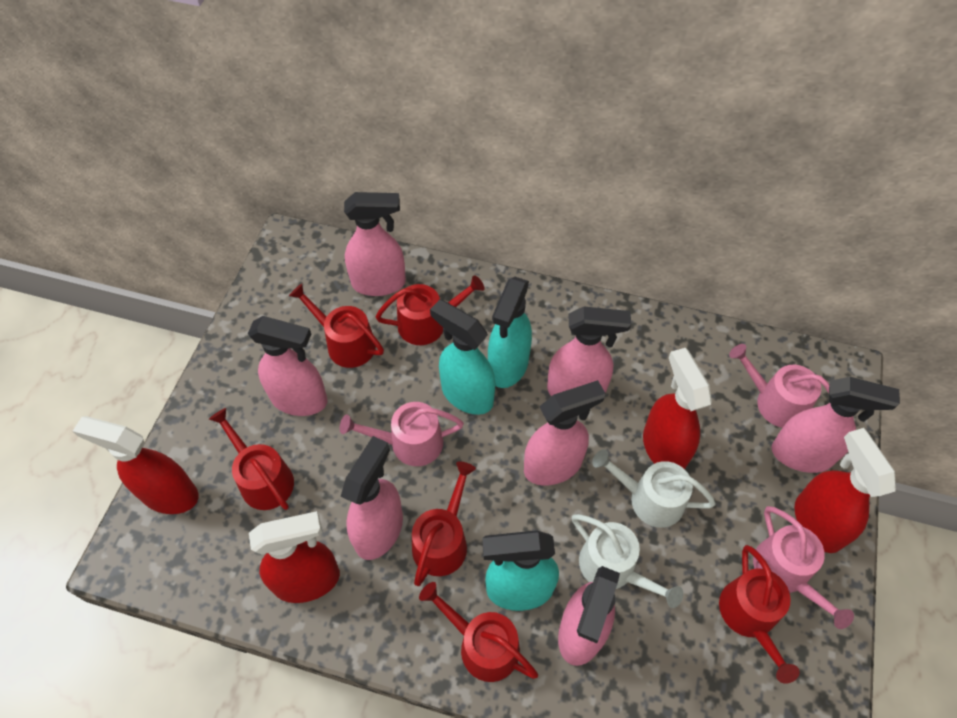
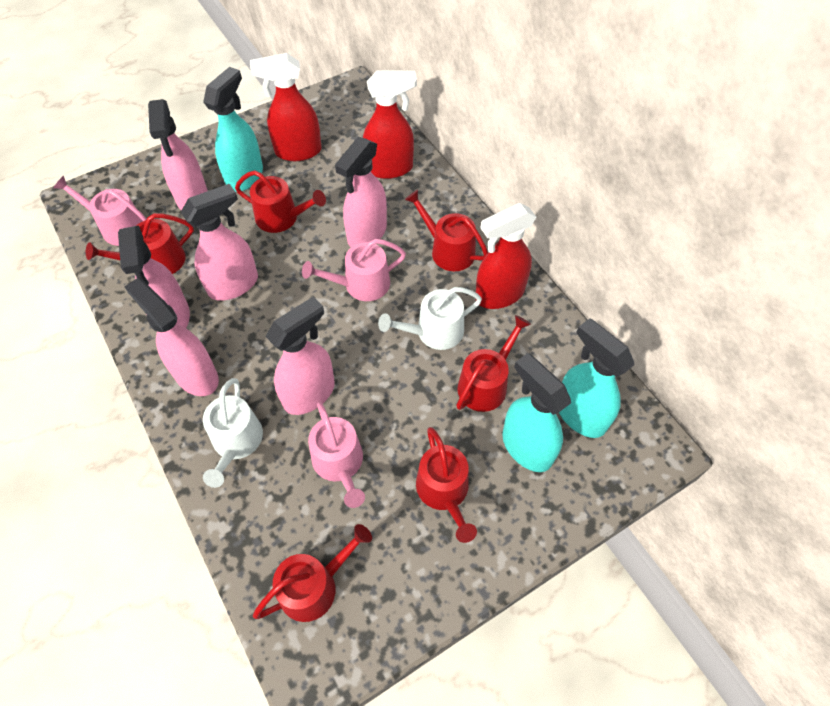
pink spray bottle: [248,316,328,416] [340,436,403,560] [344,192,406,296] [524,380,606,486] [547,307,631,396] [558,566,620,666] [771,377,900,473] = 7 -> [118,226,190,328] [125,278,219,396] [148,99,208,210] [181,184,258,301] [265,297,335,415] [335,137,387,247] = 6
red spray bottle: [73,416,199,514] [249,511,340,603] [643,348,712,469] [795,428,896,553] = 4 -> [250,53,322,161] [363,71,417,179] [475,203,536,309] = 3

